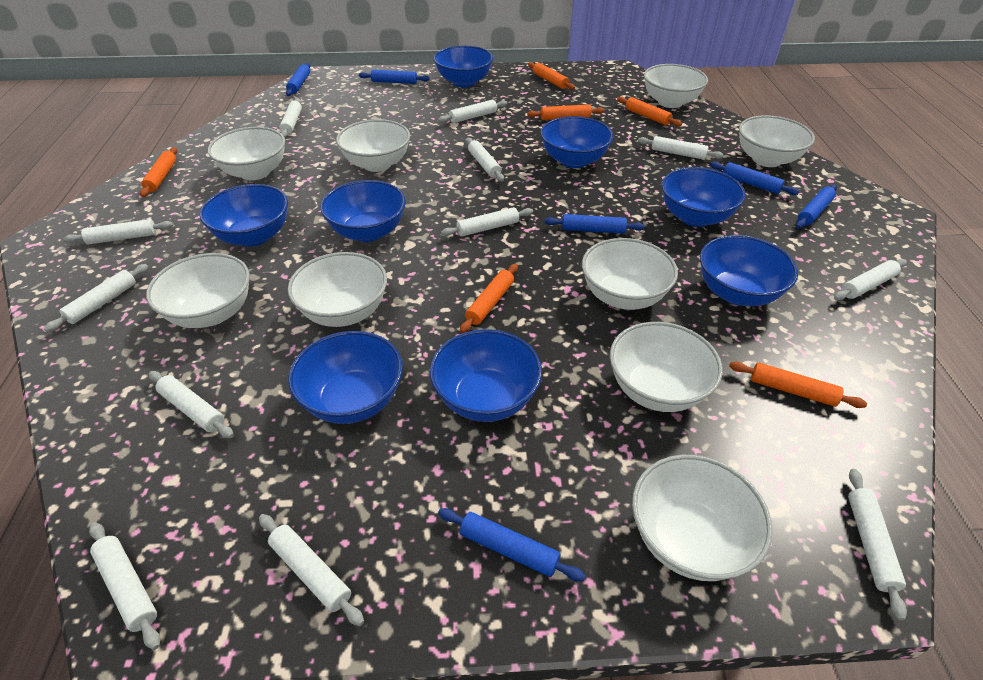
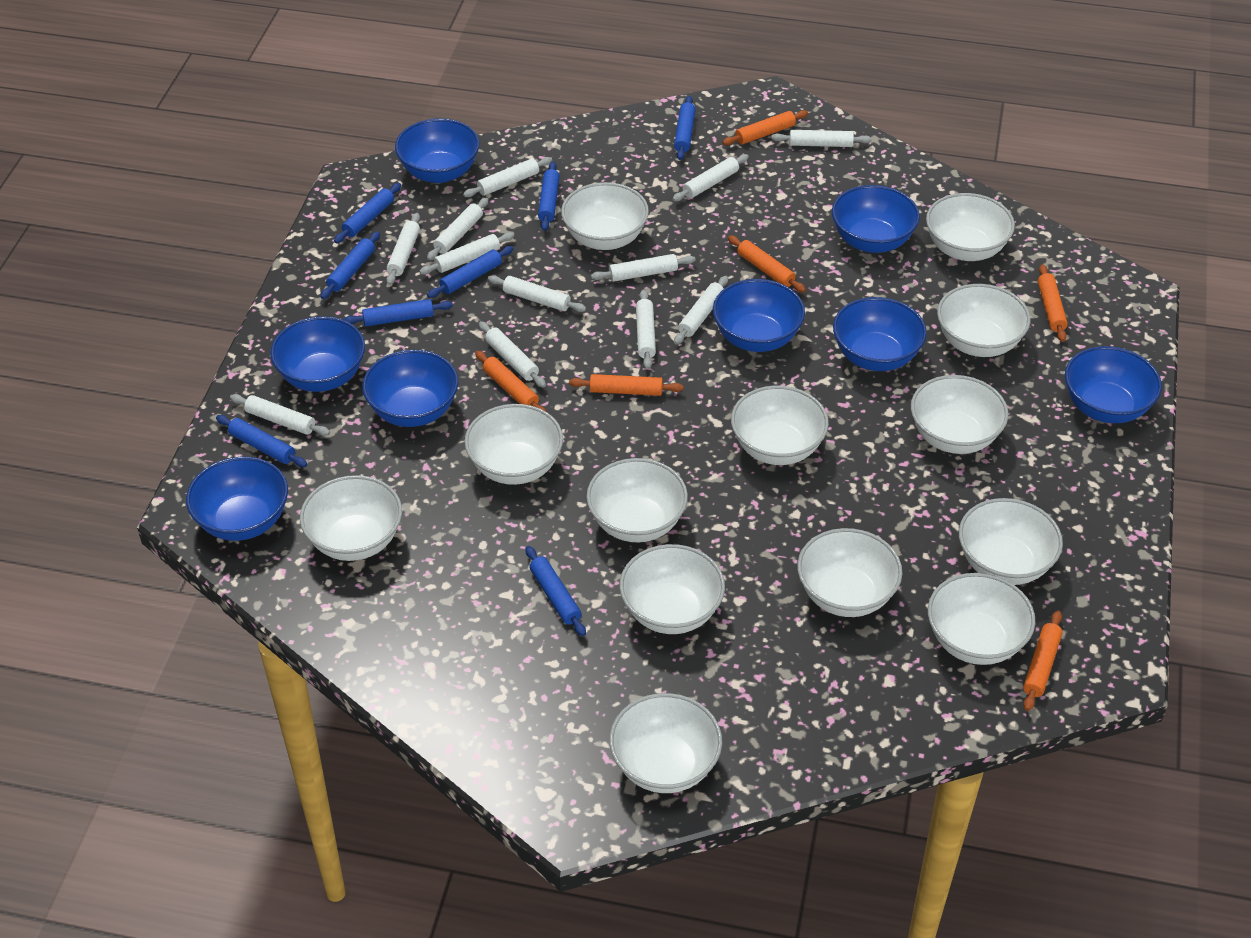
blue rolling pin: [286,63,310,96] [359,70,429,84] [438,508,586,582] [544,214,645,234] [710,162,800,195] [796,184,837,229] = 6 -> [216,415,307,467] [321,231,380,299] [334,183,401,243] [343,299,453,327] [427,246,514,298] [525,546,586,636] [538,162,560,231] [674,96,696,160] = 8
white bowl: [146,253,250,328] [208,127,285,181] [288,252,387,327] [336,119,410,172] [582,238,678,310] [610,322,723,412] [632,455,773,581] [644,64,708,108] [739,115,815,167] = 9 -> [300,475,402,561] [464,404,563,485] [561,182,649,250] [586,458,688,542] [609,693,722,793] [620,544,725,634] [731,386,829,465] [797,528,902,617] [911,375,1008,454] [926,193,1015,261] [928,573,1035,665] [937,284,1030,357] [959,498,1063,585] = 13

